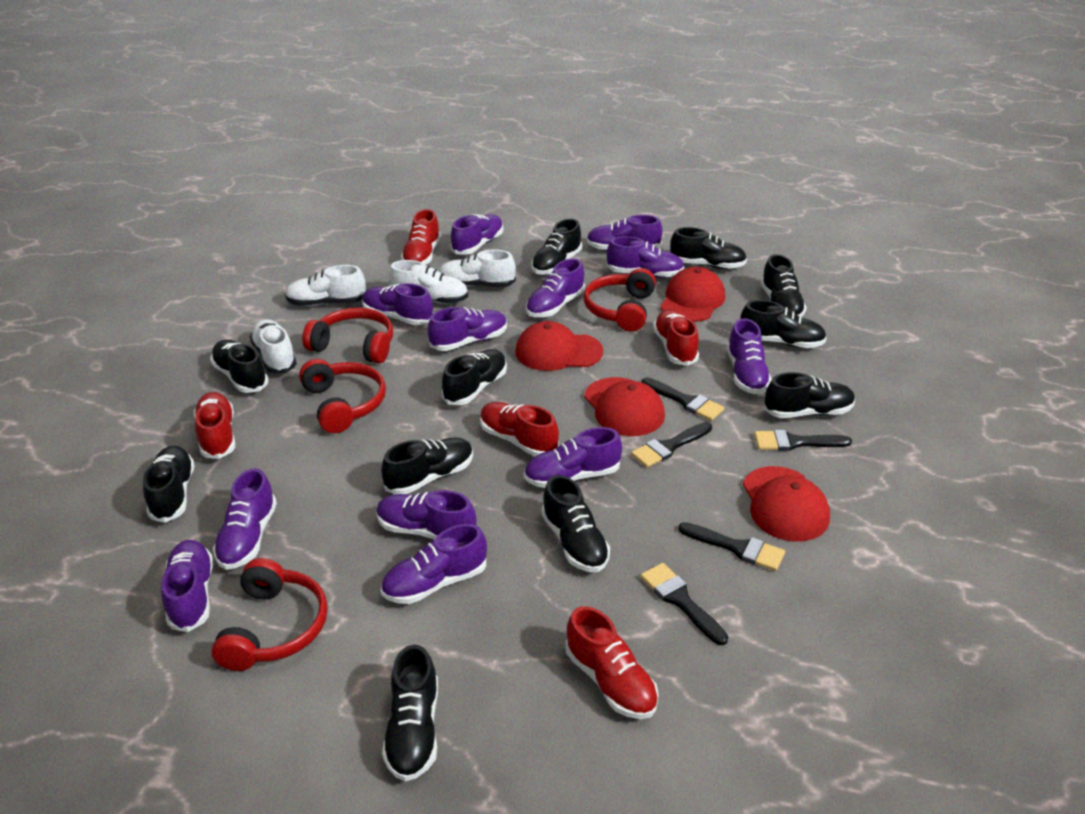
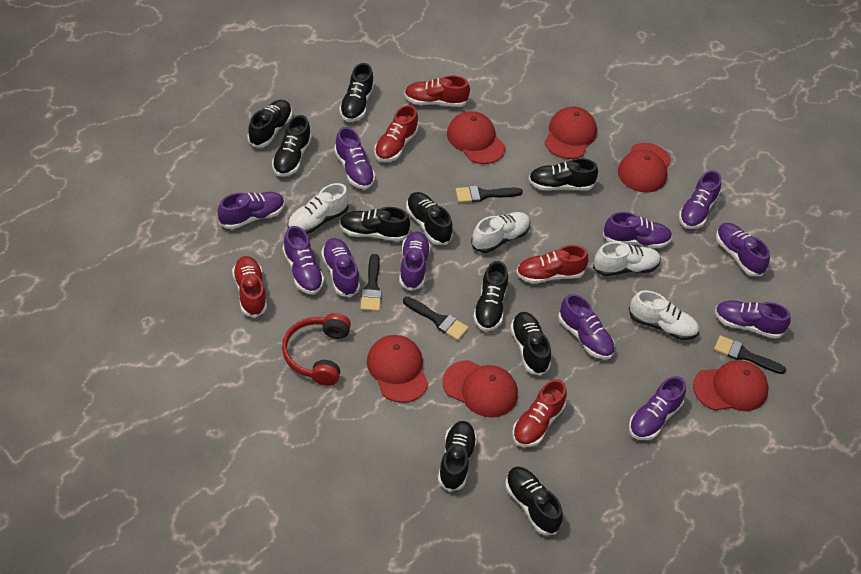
black brush: [631,422,712,468] [641,563,728,645] [642,377,724,421] [678,522,785,571] [754,430,852,451] = 5 -> [360,254,382,311] [403,297,468,340] [456,186,523,203] [714,335,786,374] = 4
black shoe: [143,446,195,523] [210,340,269,393] [381,437,473,494] [382,644,438,782] [442,349,507,405] [531,219,582,275] [541,475,610,572] [670,227,747,269] [740,300,826,348] [761,254,807,317] [764,372,855,418] = 11 -> [248,100,292,147] [272,115,311,176] [339,63,374,122] [339,207,410,241] [406,192,453,245] [438,421,477,492] [473,261,508,331] [506,467,563,535] [510,312,551,376] [529,158,598,191] = 10
purple shoe: [161,540,213,632] [213,468,277,570] [362,283,433,325] [376,490,476,540] [381,524,487,604] [428,307,507,351] [451,214,503,255] [524,427,622,488] [526,258,585,317] [587,215,662,251] [606,236,684,278] [727,318,772,394] = 12 -> [218,192,284,229] [283,226,324,294] [321,238,360,297] [334,127,375,189] [399,232,431,291] [558,294,615,359] [603,212,672,248] [629,376,686,440] [679,170,721,229] [715,300,791,339] [716,223,770,276] = 11
red cap: [515,321,603,371] [584,377,665,436] [660,267,725,322] [743,466,830,542] = 4 -> [367,335,428,403] [443,360,518,418] [447,111,505,164] [544,107,597,159] [618,143,671,193] [693,360,769,411] = 6
red headphones: [211,558,328,671] [299,359,386,433] [302,308,393,363] [583,268,656,332] = 4 -> [282,313,351,386] = 1

